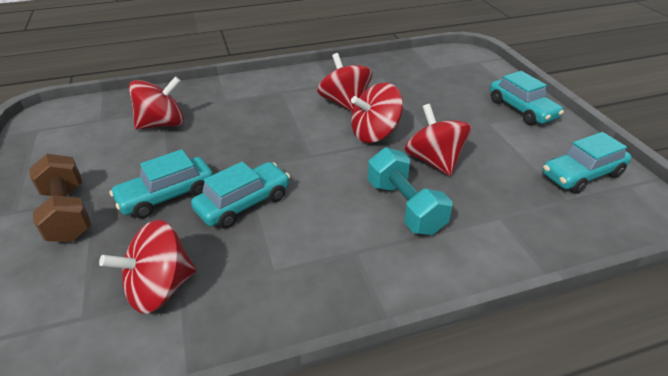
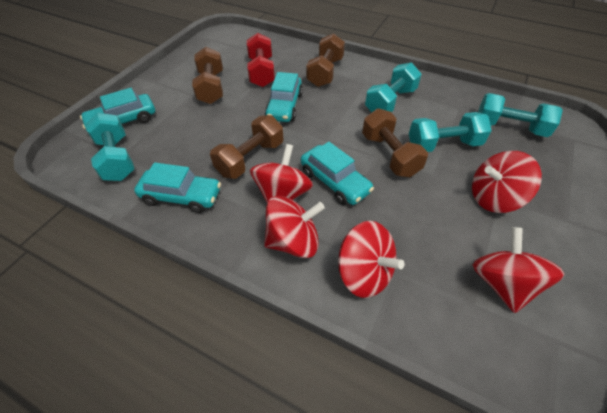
brown dumbbell: [29,154,91,242] = 1 -> [192,47,223,104] [210,115,283,179] [306,33,345,87] [362,108,428,177] = 4
red dumbbell: none = 0 -> [247,33,275,87] = 1
turquoise dumbbell: [367,147,452,235] = 1 -> [86,113,134,181] [365,62,422,112] [409,112,492,152] [478,93,563,137] = 4

